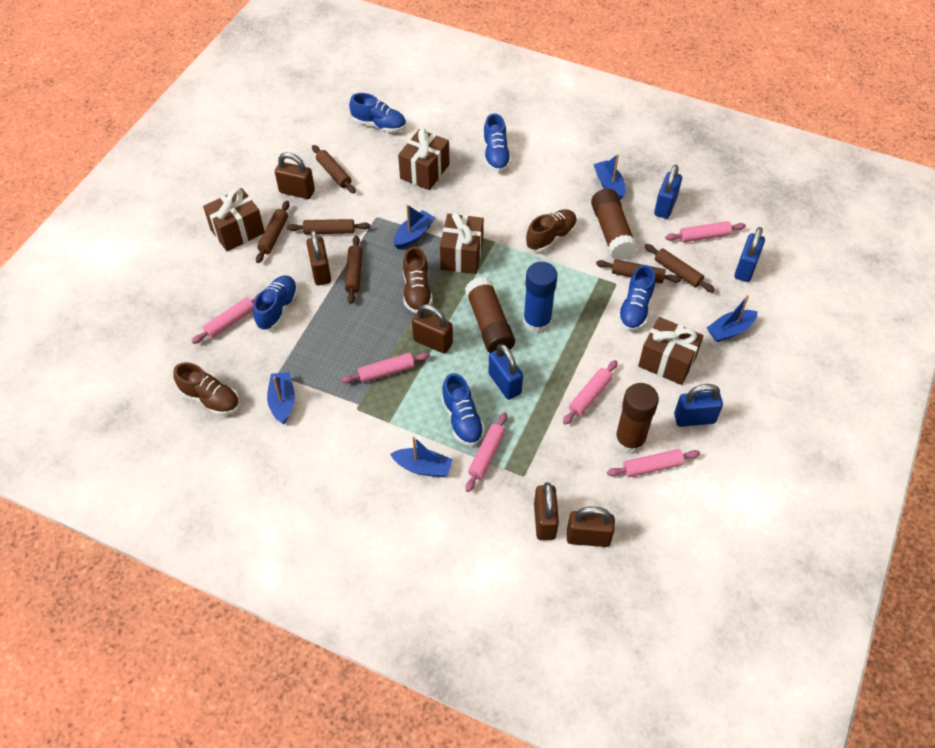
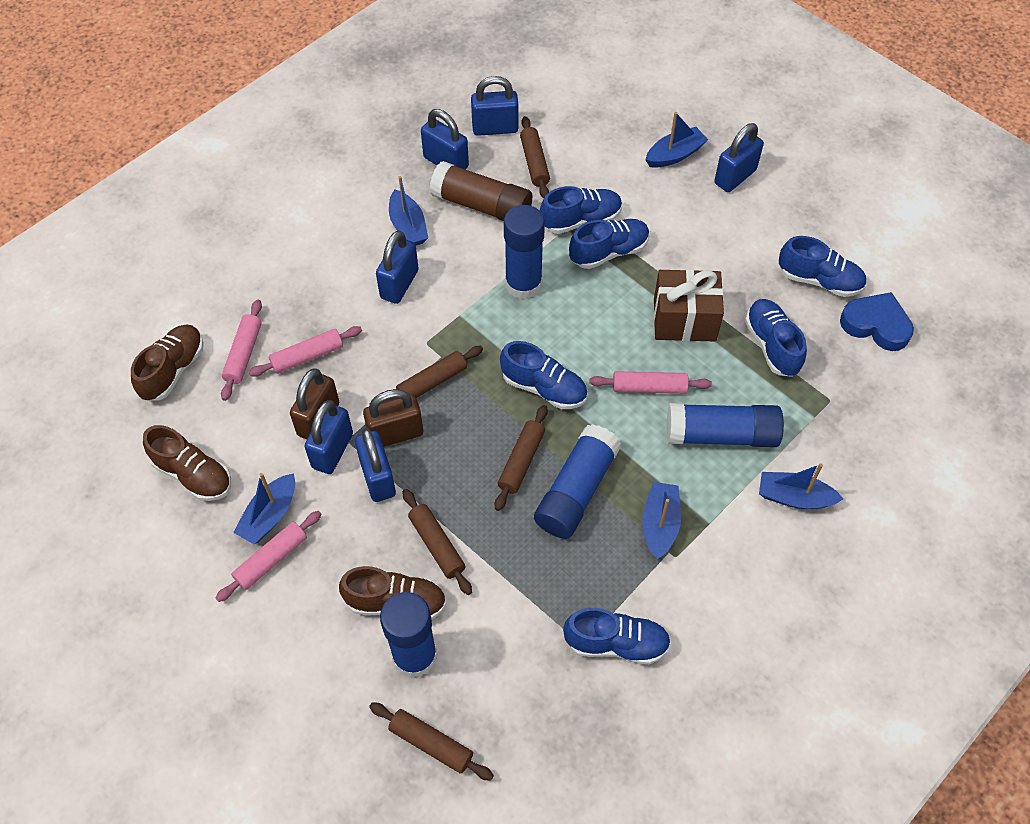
blue glue stick: [523,262,558,334] = 1 -> [380,592,437,678] [504,205,545,299] [534,424,621,539] [667,403,784,447] = 4
blue heart: none = 0 -> [840,292,914,351] = 1
blue padlock: [488,344,523,400] [654,165,682,219] [674,384,723,427] [734,227,765,282] = 4 -> [304,400,353,474] [355,428,396,502] [376,230,419,304] [421,109,469,170] [471,76,518,136] [714,123,764,192] = 6
blue shoe: [253,276,298,330] [349,93,406,133] [441,373,485,446] [483,113,511,172] [618,265,655,331] = 5 -> [500,341,588,409] [540,186,622,234] [563,608,671,665] [569,219,650,269] [745,299,807,377] [779,236,866,297] = 6
brown gift: [203,188,265,251] [398,129,450,190] [440,212,484,274] [638,317,704,385] = 4 -> [654,269,724,341] = 1
brown glue stick: [465,277,515,353] [591,189,637,260] [615,383,659,454] = 3 -> [430,161,532,221] = 1
brown padlock: [275,152,315,199] [306,230,331,285] [412,304,453,354] [534,482,559,540] [567,507,615,547] = 5 -> [290,369,339,440] [363,389,423,447] = 2
brown rolling pin: [256,201,290,263] [287,219,370,234] [312,145,356,194] [345,236,363,304] [596,259,681,283] [645,244,715,293] = 6 -> [369,702,494,781] [384,346,483,402] [403,489,472,595] [495,405,548,511] [520,116,550,198] = 5
pink rolling pin: [192,293,259,344] [342,352,430,383] [466,412,507,492] [563,360,618,425] [607,449,700,477] [665,221,746,242] = 6 -> [215,511,322,602] [221,300,262,401] [249,326,362,377] [590,371,712,394] = 4

